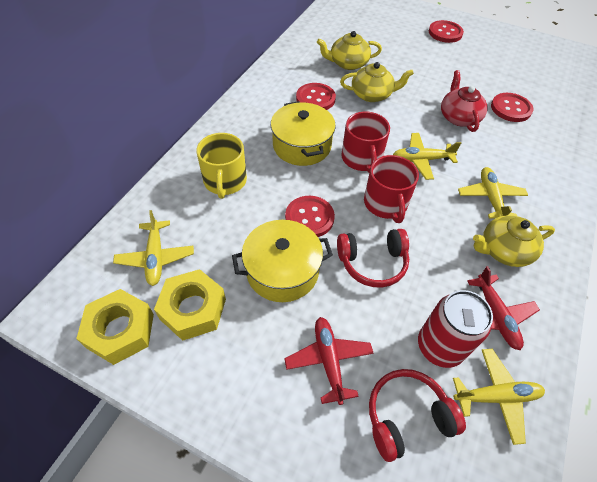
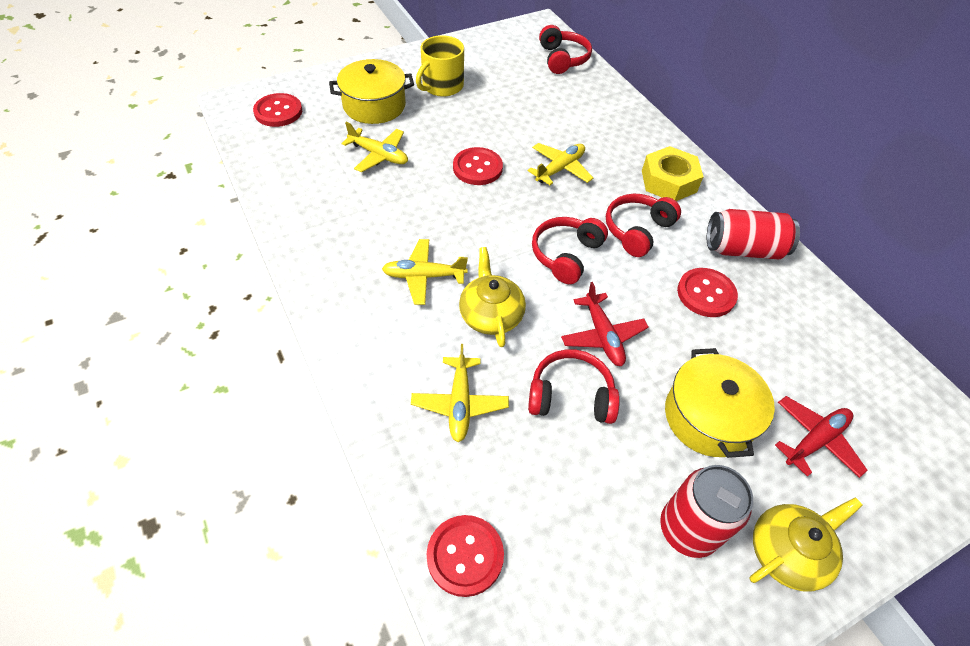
red can: [418,290,493,368] = 1 -> [660,465,753,558] [707,209,800,259] = 2
red headphones: [337,229,409,287] [369,369,466,462] = 2 -> [528,349,620,424] [532,217,608,284] [539,25,592,74] [606,194,681,257] = 4
red mug: [341,112,390,173] [364,155,419,223] = 2 -> none = 0
red teapot: [441,70,488,132] = 1 -> none = 0
yellow nut: [76,289,154,365] [154,269,226,341] = 2 -> [642,146,704,201] = 1
yellow teapot: [317,31,382,70] [340,62,414,102] [473,215,555,267] = 3 -> [459,247,526,347] [750,497,862,592] = 2

